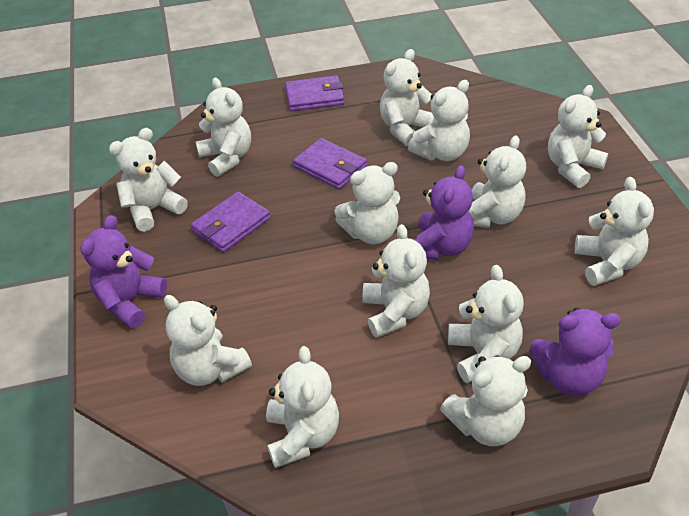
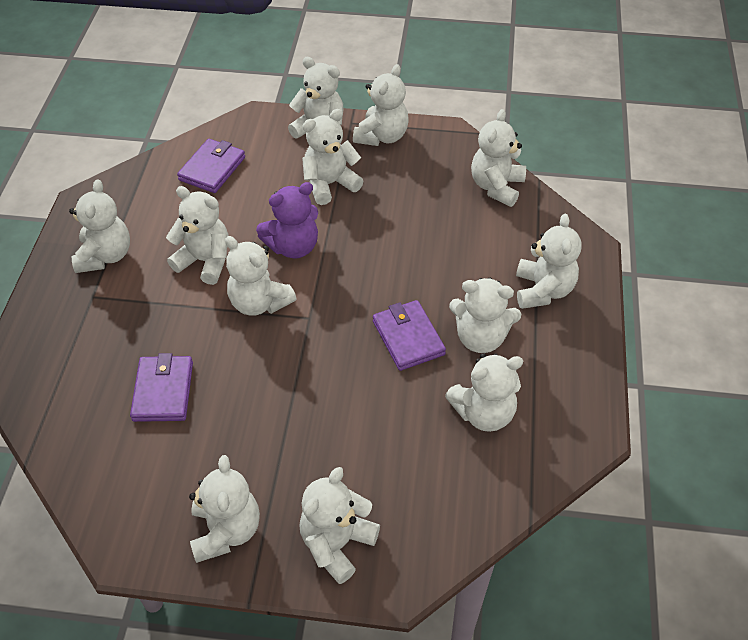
purple teddy bear: [81,215,167,328] [413,165,474,260] [529,308,621,396] = 3 -> [256,182,318,259] = 1
white teddy bear: [109,128,188,232] [164,295,252,386] [196,78,251,177] [266,346,339,468] [335,162,400,244] [362,224,430,338] [380,49,435,146] [408,80,470,161] [440,355,531,446] [448,265,524,383] [469,135,526,228] [548,85,608,188] [575,177,654,286] = 13 -> [69,179,130,273] [166,186,229,285] [189,455,260,563] [225,236,297,316] [288,57,343,139] [299,467,380,584] [302,109,364,205] [353,64,408,146] [445,353,523,432] [449,278,521,353] [471,109,526,207] [516,214,582,309] = 12

